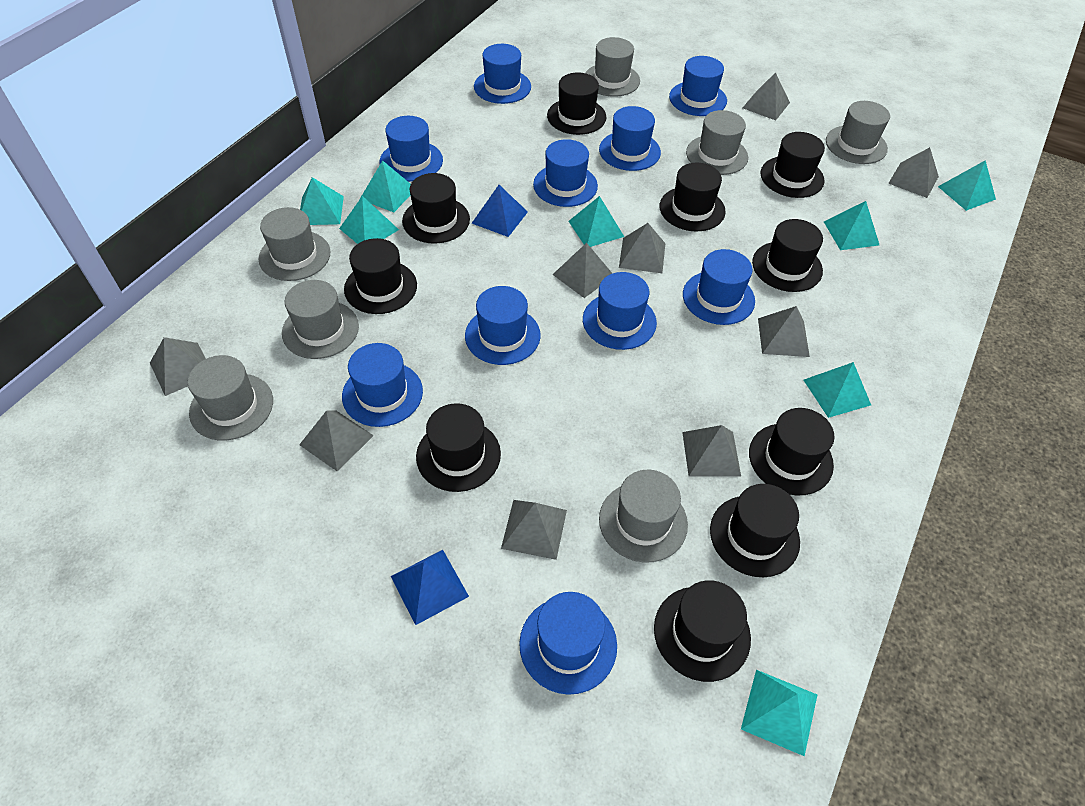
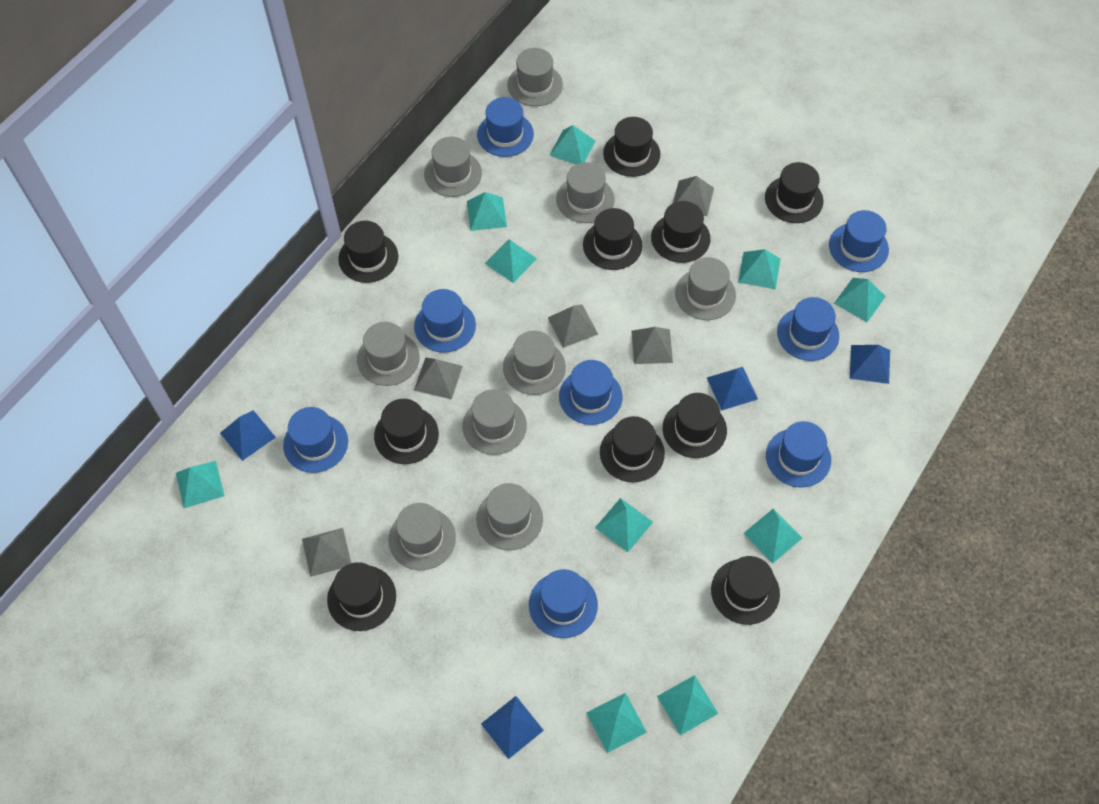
blue hat: [342,343,423,427] [380,116,443,182] [465,286,540,365] [474,44,531,104] [519,592,617,695] [533,139,598,207] [583,272,657,350] [599,106,661,171] [669,56,727,116] [683,249,755,325] = 10 -> [283,407,348,473] [414,289,476,353] [477,97,534,157] [529,569,598,638] [559,360,623,425] [766,421,831,488] [777,297,839,361] [829,210,889,272] = 8
blue pyramid: [391,550,469,625] [472,185,528,237] = 2 -> [220,410,276,461] [481,696,544,759] [707,367,758,411] [850,345,890,384] = 4
grey hat: [188,355,273,441] [258,207,330,281] [282,280,359,359] [585,37,640,97] [599,470,688,562] [686,110,748,175] [826,101,890,164] = 7 -> [357,322,420,386] [388,503,456,570] [424,137,482,197] [462,389,527,455] [476,483,543,550] [503,331,566,395] [507,48,563,106] [556,162,615,223] [675,257,736,320] = 9
grey pyramid: [150,337,206,396] [299,410,374,471] [501,500,567,560] [552,243,612,298] [619,223,665,273] [682,425,741,476] [743,72,790,120] [758,306,810,357] [888,147,939,198] = 9 -> [302,528,351,577] [414,357,463,399] [548,305,598,348] [632,327,673,364] [673,176,714,216] = 5
turquoise pyramid: [300,177,344,225] [339,196,399,244] [361,160,411,212] [568,196,624,247] [741,670,817,756] [803,362,871,418] [824,201,879,250] [938,160,996,211] = 8 -> [176,461,224,508] [467,192,507,231] [485,240,537,283] [549,125,595,165] [587,693,647,753] [595,498,653,552] [657,675,718,735] [738,249,781,289] [743,509,802,563] [834,278,886,322] = 10

